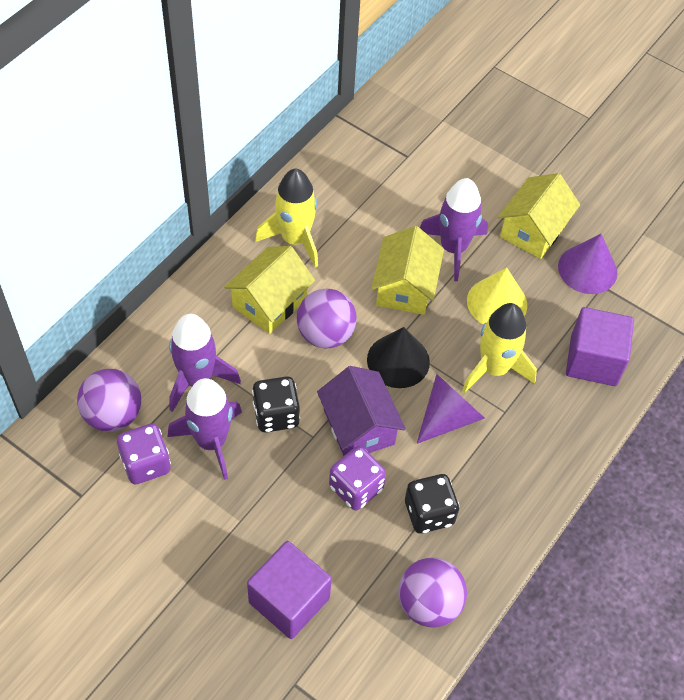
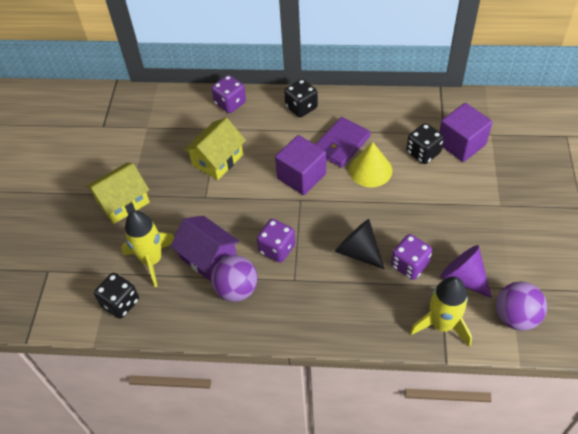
black dice: [252,376,300,433] [405,474,459,533] = 2 -> [94,273,139,319] [284,79,318,118] [406,123,444,164] = 3
purple ball: [77,369,142,432] [297,288,356,349] [398,558,467,627] = 3 -> [211,255,258,302] [496,282,547,331] = 2
purple cone: [417,374,485,444] [558,234,617,294] = 2 -> [440,245,492,298] = 1
purple dice: [117,423,171,484] [329,446,386,510] = 2 -> [211,75,246,113] [257,219,296,263] [391,234,432,280] = 3
purple rocket: [167,378,242,480] [169,314,241,412] [420,178,488,281] = 3 -> none = 0
purple wallet: none = 0 -> [315,117,371,168] = 1
yellow house: [224,246,315,334] [371,226,444,315] [498,173,580,259] = 3 -> [86,163,150,224] [184,118,246,180] = 2

